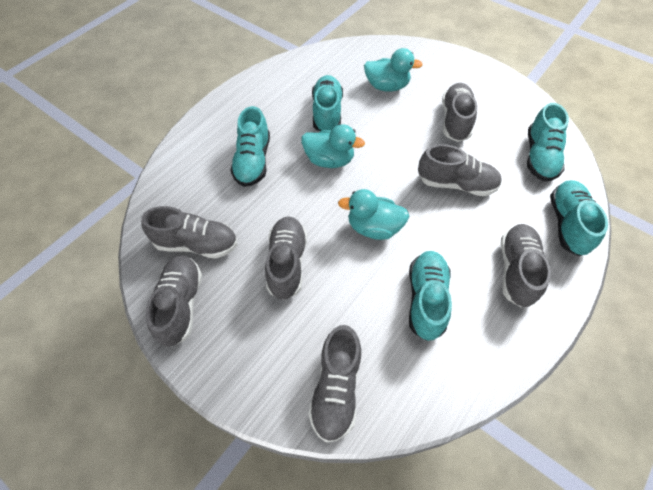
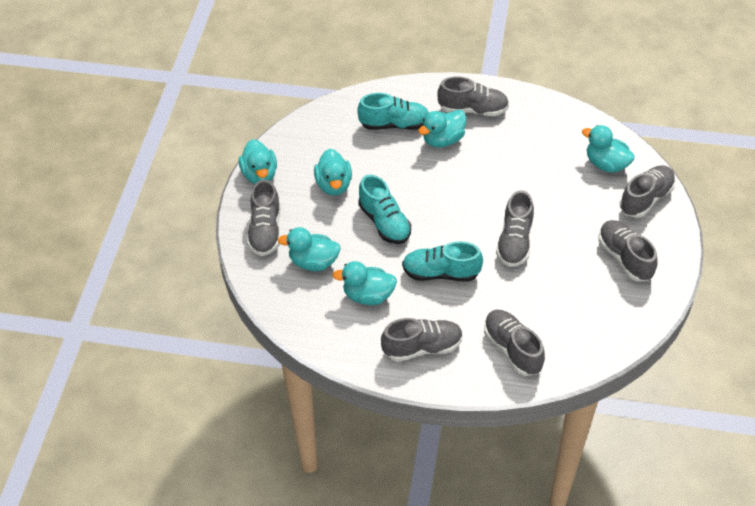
turquoise duck: [301,124,365,168] [338,189,409,240] [364,48,423,91] = 3 -> [239,139,277,184] [278,227,341,271] [314,149,352,195] [333,261,397,305] [418,110,466,148] [582,125,635,173] = 6
turquoise shoe: [230,106,270,187] [312,75,343,131] [409,251,452,341] [527,103,569,181] [550,180,608,256] = 5 -> [357,93,429,130] [358,174,411,244] [402,241,483,281] = 3

